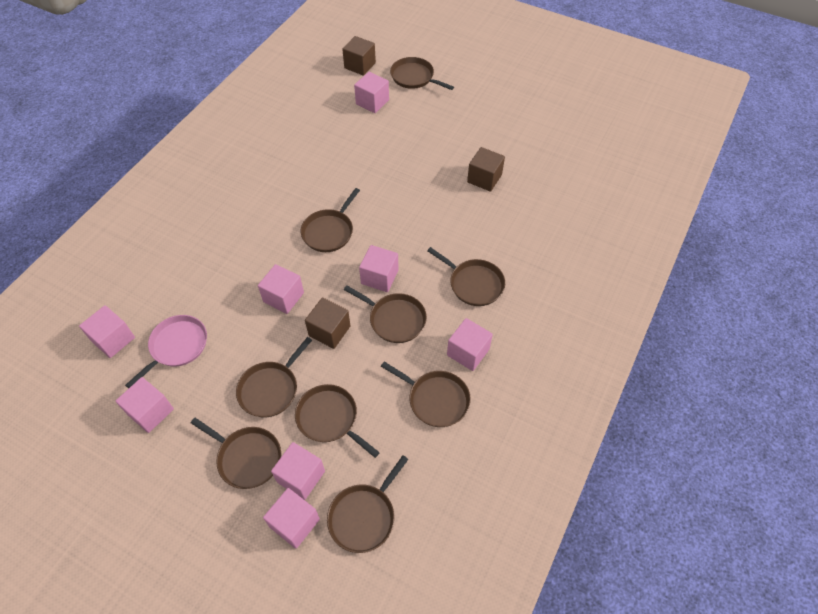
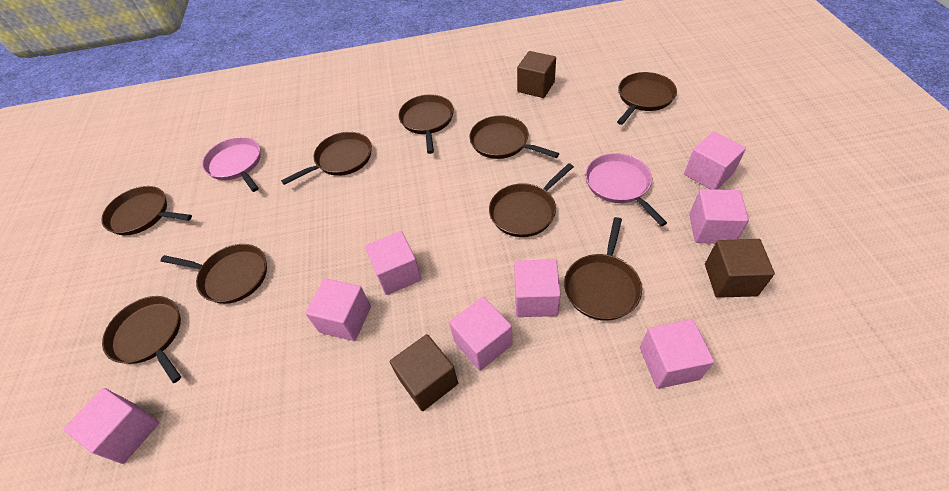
pink pan: [125,315,207,388] = 1 -> [202,137,261,192] [585,153,667,226] = 2

